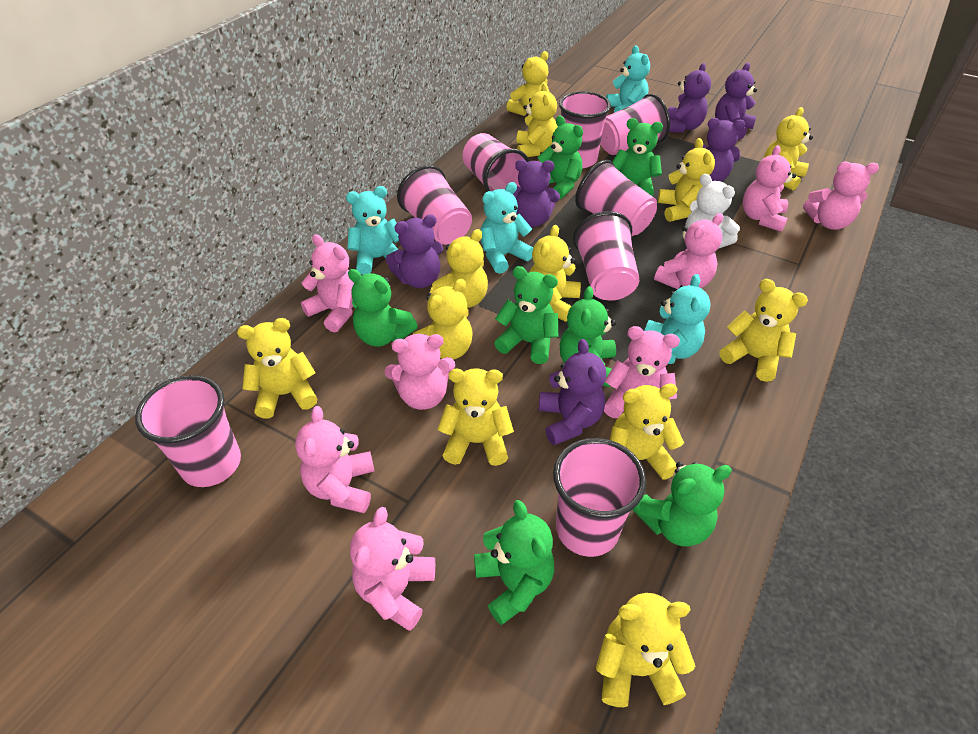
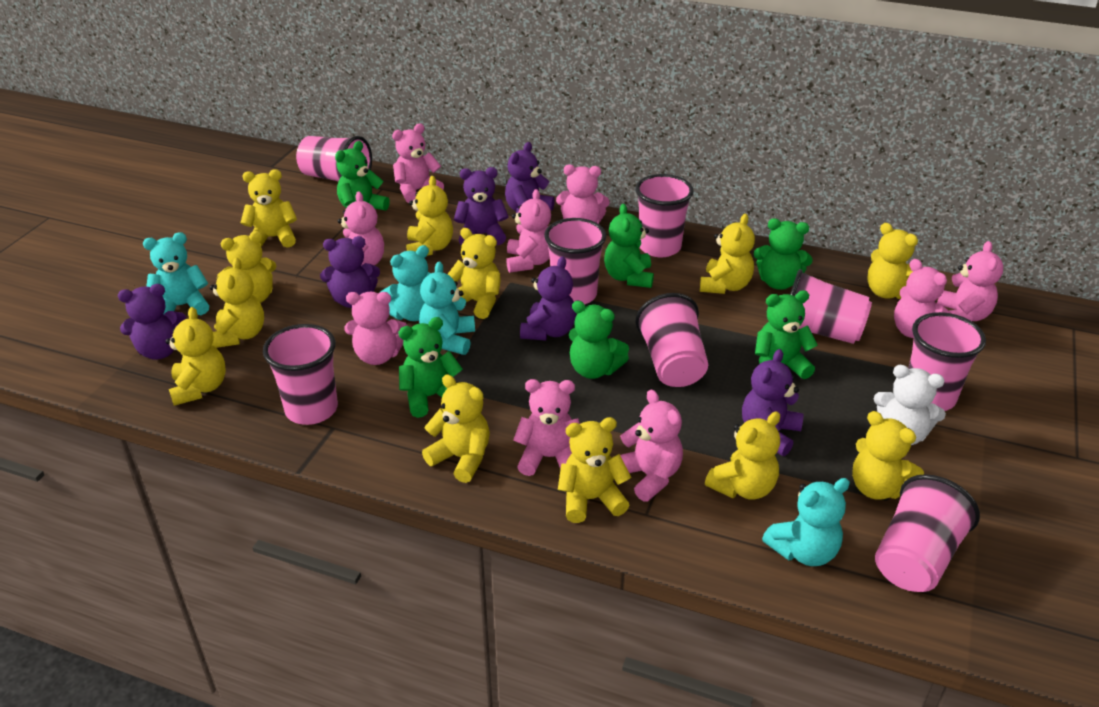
green teddy bear: [348,269,418,347] [474,500,554,625] [494,266,558,364] [537,116,583,200] [560,286,616,387] [612,118,663,196] [632,462,732,547] = 7 -> [335,141,390,211] [398,317,463,418] [569,301,629,379] [604,204,654,288] [754,219,813,290] [755,290,818,379] = 6
pink teddy bear: [295,406,374,513] [301,234,354,332] [350,507,435,631] [385,334,455,410] [604,326,680,418] [654,213,723,289] [743,145,796,232] [803,162,879,230] = 8 -> [338,191,384,266] [345,292,408,365] [392,123,444,203] [506,189,551,273] [513,379,580,476] [556,165,610,224] [613,390,683,502] [894,259,952,338] [937,241,1003,321] = 9

